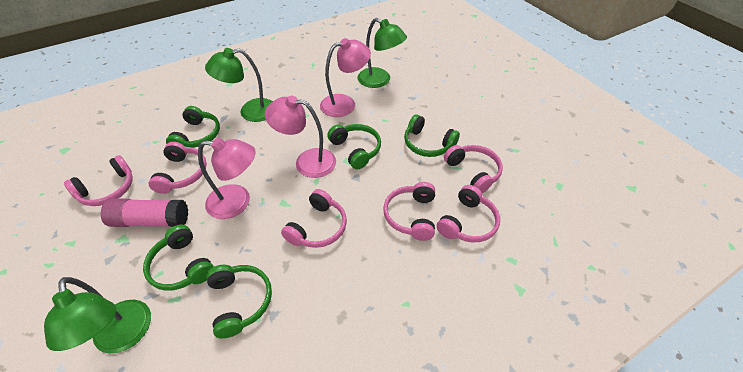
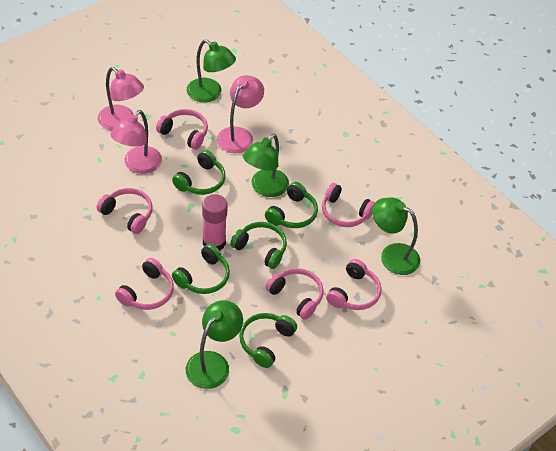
green lamp: [44,277,151,354] [205,48,273,122] [358,18,407,88] = 3 -> [186,300,243,389] [187,39,236,102] [243,134,289,197] [372,197,420,275] = 4

